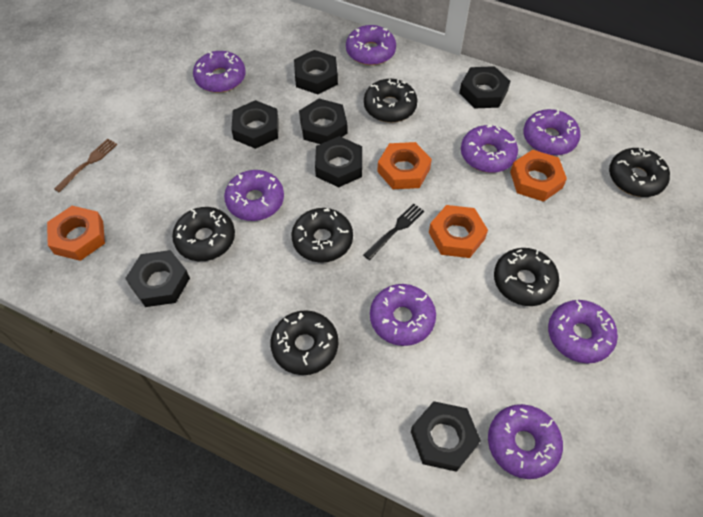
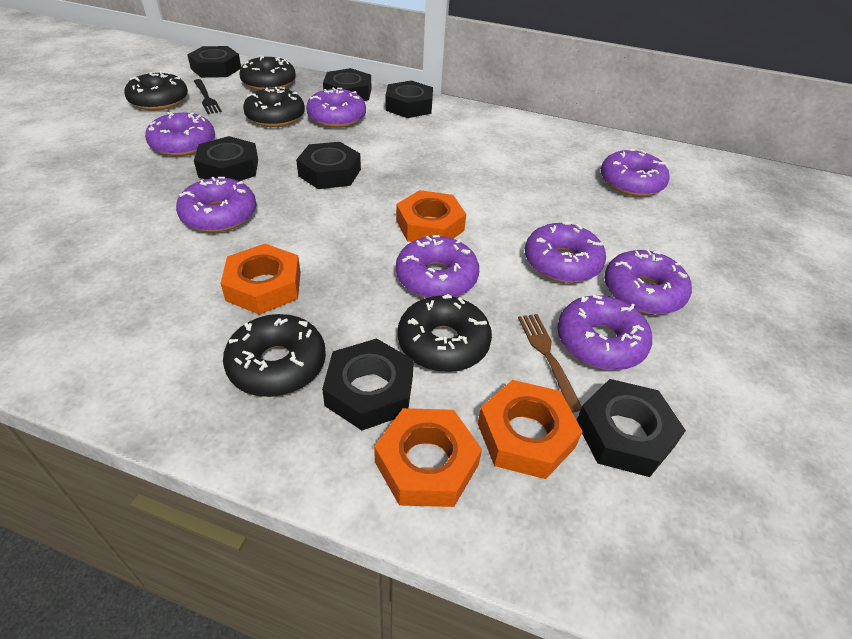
black donut: [172,207,235,261] [271,310,338,375] [292,208,353,263] [364,79,418,123] [494,248,559,306] [609,148,670,197] = 6 -> [124,71,188,111] [223,314,326,397] [240,56,296,91] [243,87,305,127] [397,294,492,372] = 5

